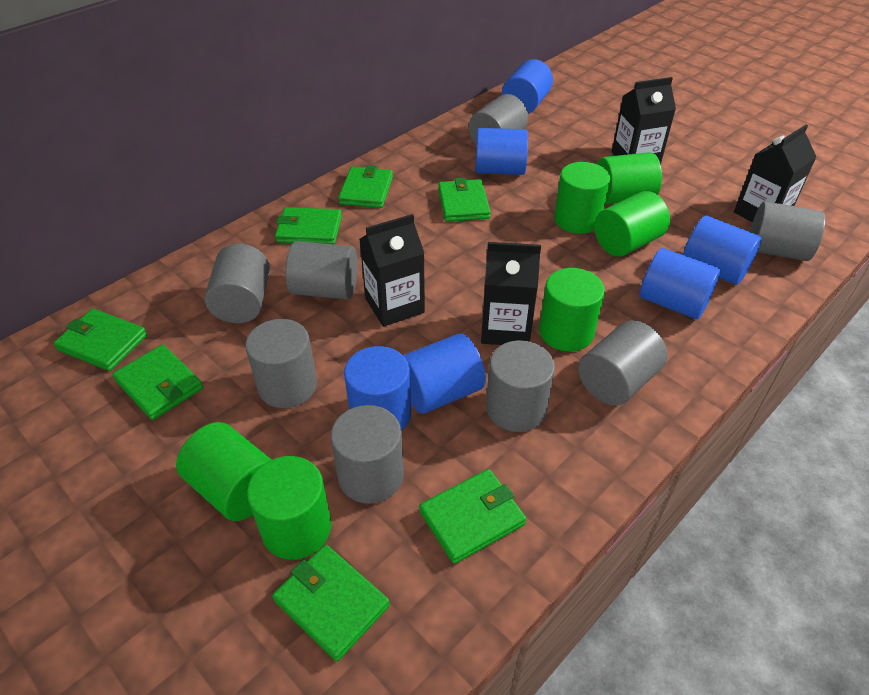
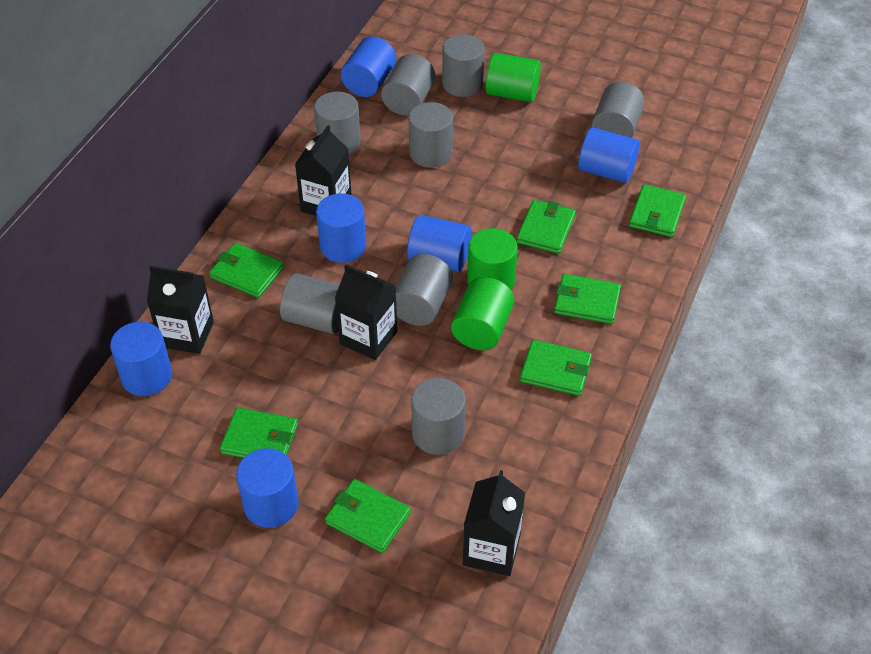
green cylinder: [176,422,272,521] [247,456,332,560] [539,268,605,351] [554,162,610,234] [595,191,670,257] [597,152,662,204] = 6 -> [451,277,514,350] [467,228,518,290] [486,53,541,102] = 3

